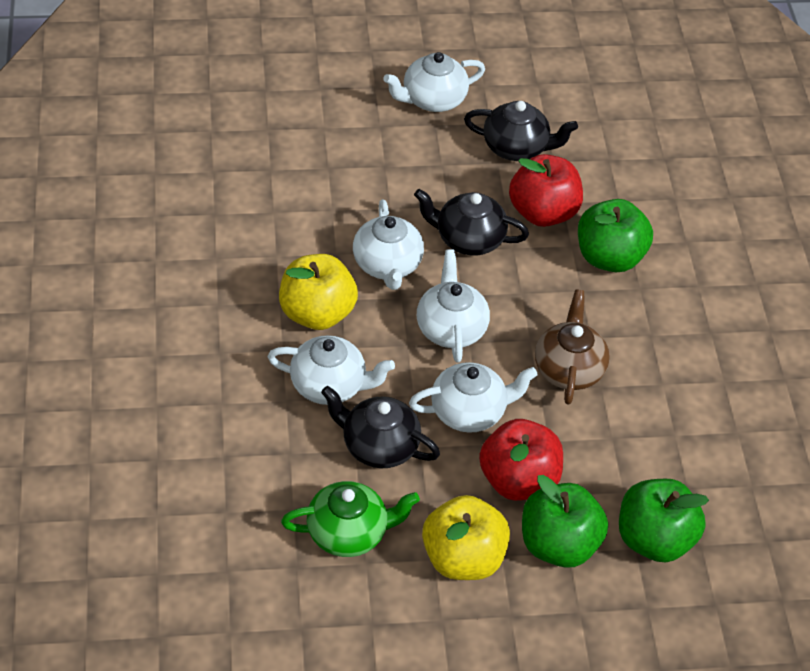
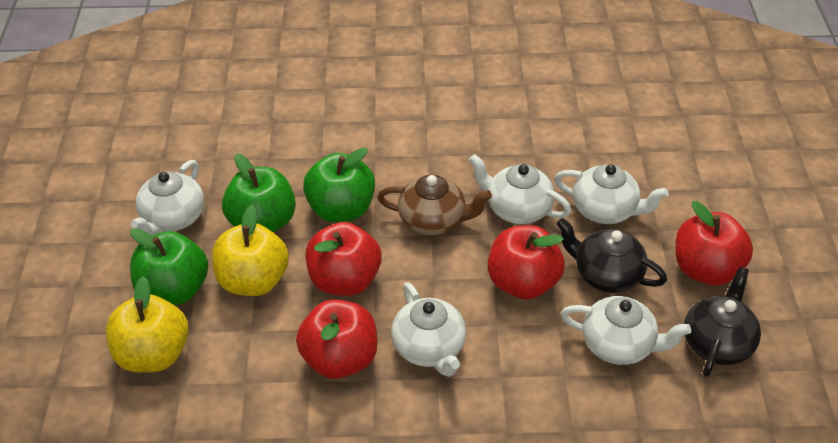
black teapot: [321,386,440,468] [414,189,529,256] [464,101,578,161] = 3 -> [557,218,667,293] [684,267,761,377] = 2
green teapot: [281,481,420,557] = 1 -> none = 0
red apple: [479,419,563,501] [509,154,583,227] = 2 -> [296,299,377,379] [306,222,382,296] [488,225,565,299] [675,201,753,286] = 4

